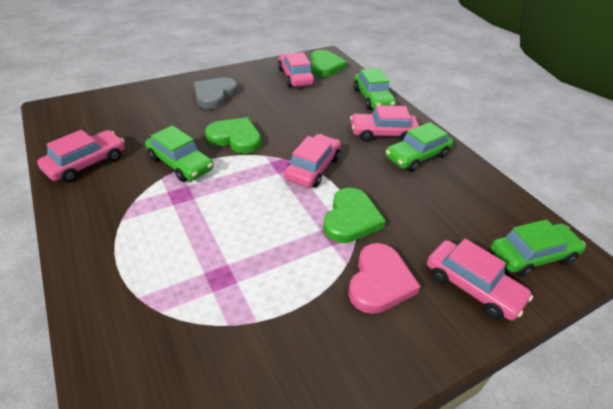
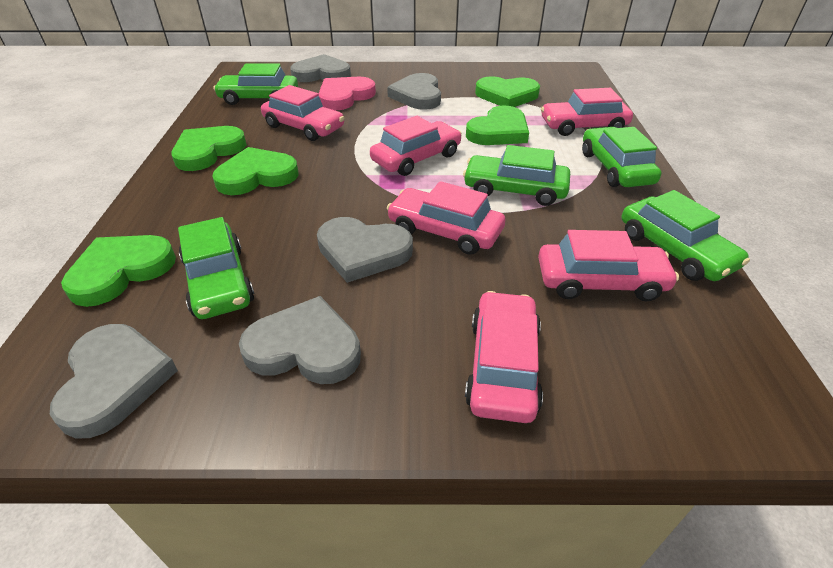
green car: [145,125,214,182] [354,68,396,110] [385,122,453,172] [491,219,586,277] = 4 -> [178,217,255,319] [213,63,298,105] [463,145,570,206] [582,127,661,187] [621,190,750,281] = 5
green heart: [205,117,261,154] [311,50,347,77] [323,188,386,243] = 3 -> [61,235,176,307] [171,126,247,171] [212,147,299,195] [466,105,529,145] [475,76,540,107] = 5
grey heart: [194,77,238,109] = 1 -> [50,324,178,439] [239,296,361,384] [290,54,351,82] [317,217,413,283] [387,73,441,110] = 5
pink car: [37,130,125,182] [278,52,315,87] [284,134,341,188] [350,105,419,141] [427,239,533,321] = 5 -> [261,85,344,141] [370,116,462,176] [387,181,506,255] [465,291,543,423] [538,230,679,301] [541,88,633,136] = 6

